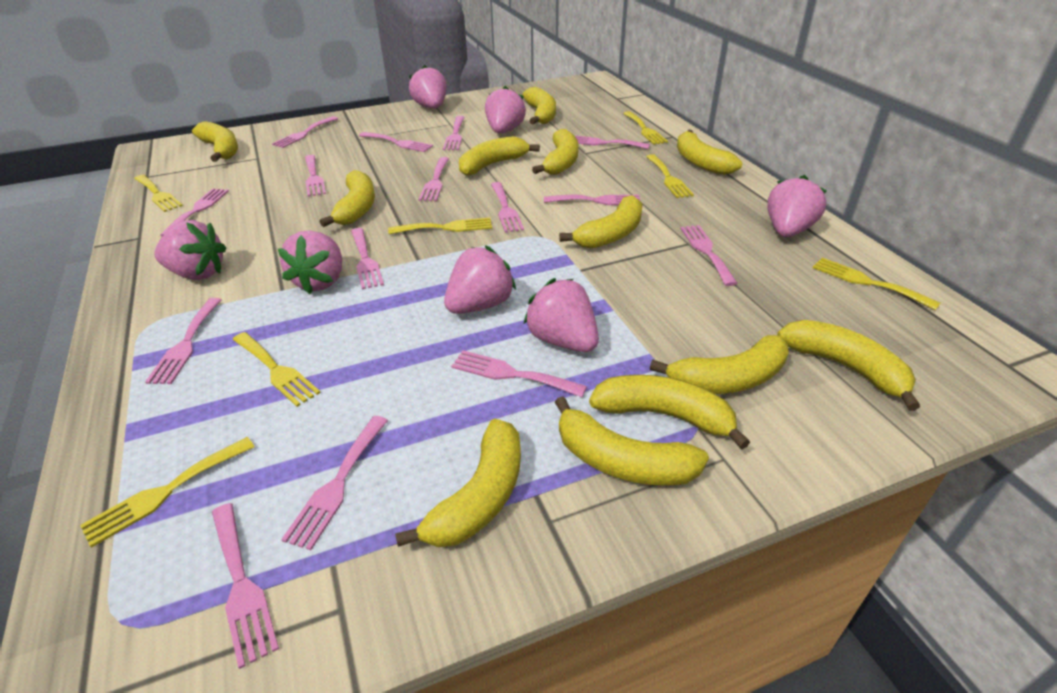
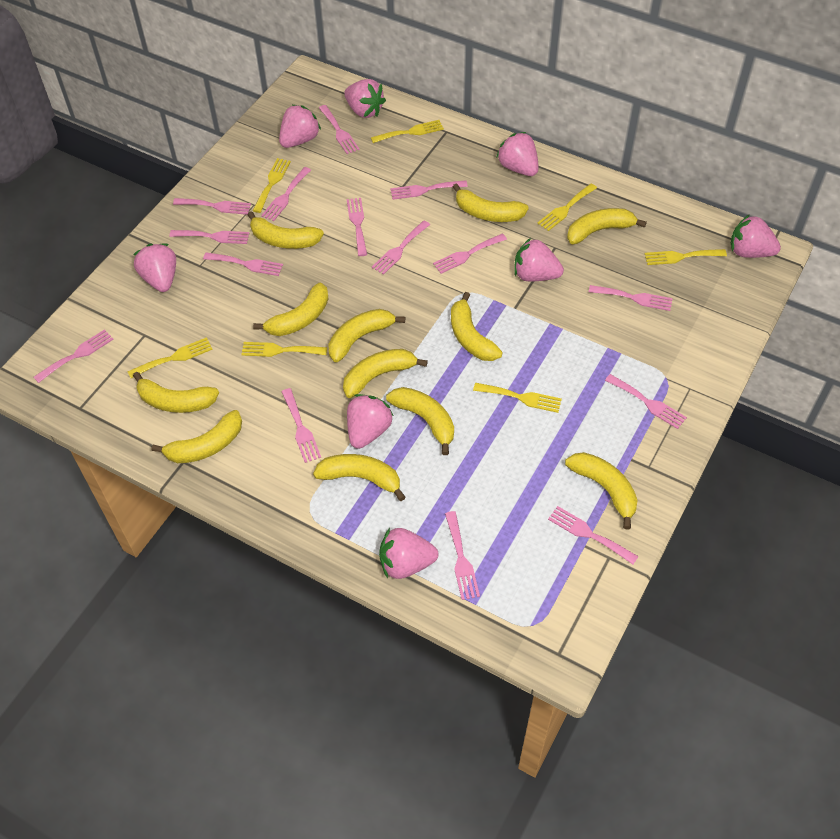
pink strawberry: [154,220,227,280] [278,231,342,294] [409,65,447,109] [444,246,516,314] [485,86,526,134] [524,278,599,352] [768,175,827,237] = 7 -> [133,243,176,292] [279,104,321,148] [344,79,386,118] [347,394,394,449] [379,528,438,579] [496,132,539,176] [514,238,564,281] [731,214,781,258] = 8

